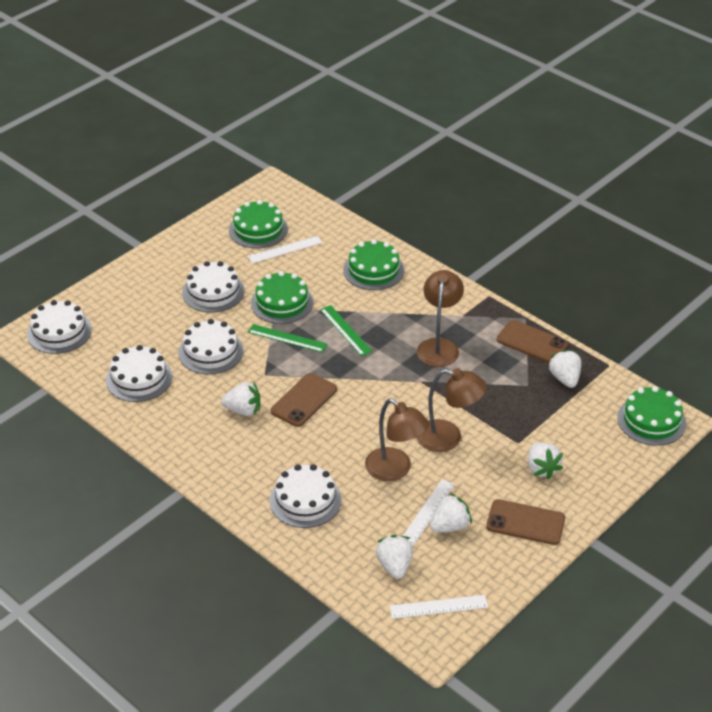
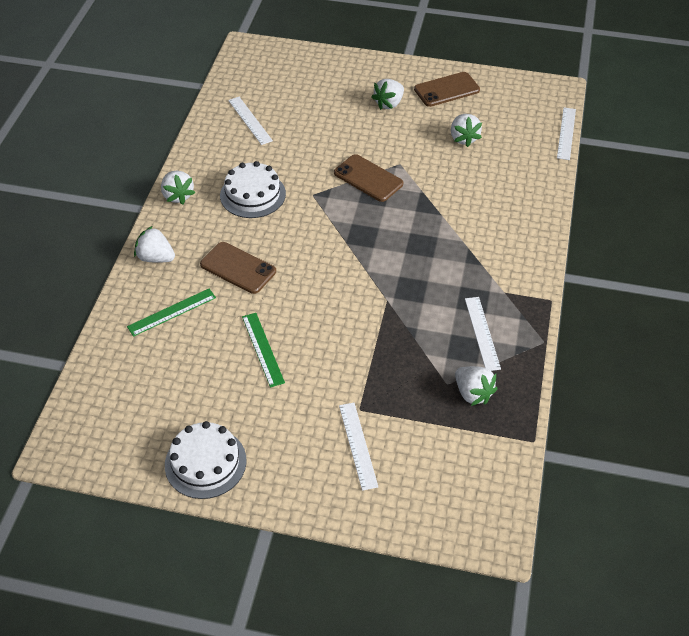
brown lamp: [365,399,429,481] [416,368,487,452] [417,270,464,367] = 3 -> none = 0
green cake: [229,200,288,248] [251,271,313,324] [343,239,404,290] [617,386,686,446] = 4 -> none = 0
white cake: [27,300,92,354] [106,345,172,402] [179,319,243,374] [182,261,245,313] [270,464,342,528] = 5 -> [165,421,246,499] [220,161,286,218] = 2
white ruler: [248,236,322,264] [390,595,488,619] [403,479,455,546] = 3 -> [228,97,273,145] [339,403,378,491] [465,297,501,371] [557,108,576,160] = 4

